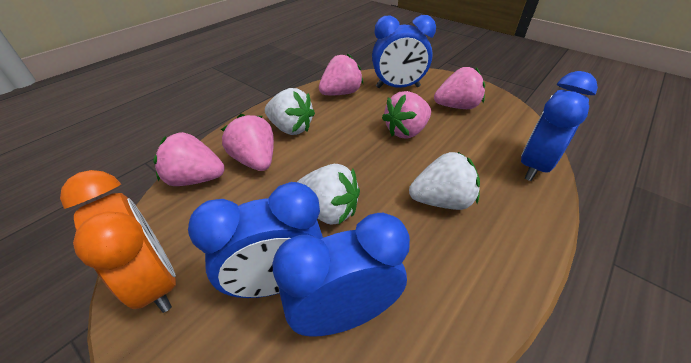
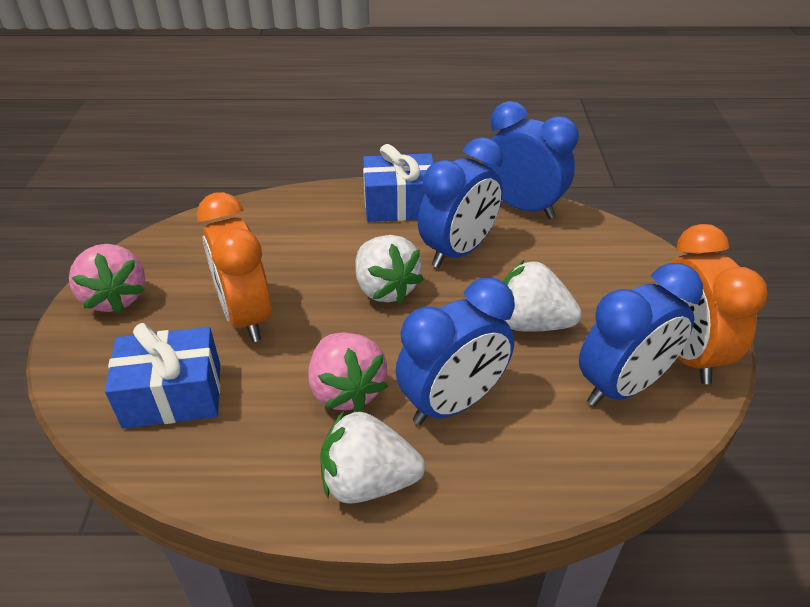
blue gift: none = 0 -> [105,323,220,429] [363,144,434,222] = 2
orange clock: [60,170,176,313] = 1 -> [197,192,272,342] [659,224,768,384] = 2
pink strawberry: [153,132,225,186] [221,114,274,171] [319,53,363,95] [382,91,431,139] [434,67,485,109] = 5 -> [69,244,145,313] [308,333,388,412] = 2

